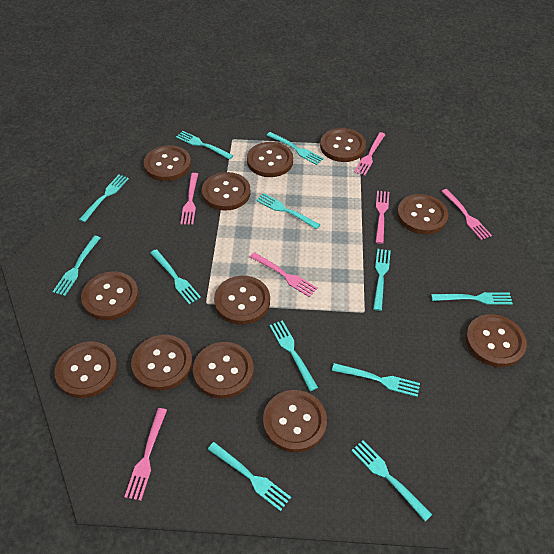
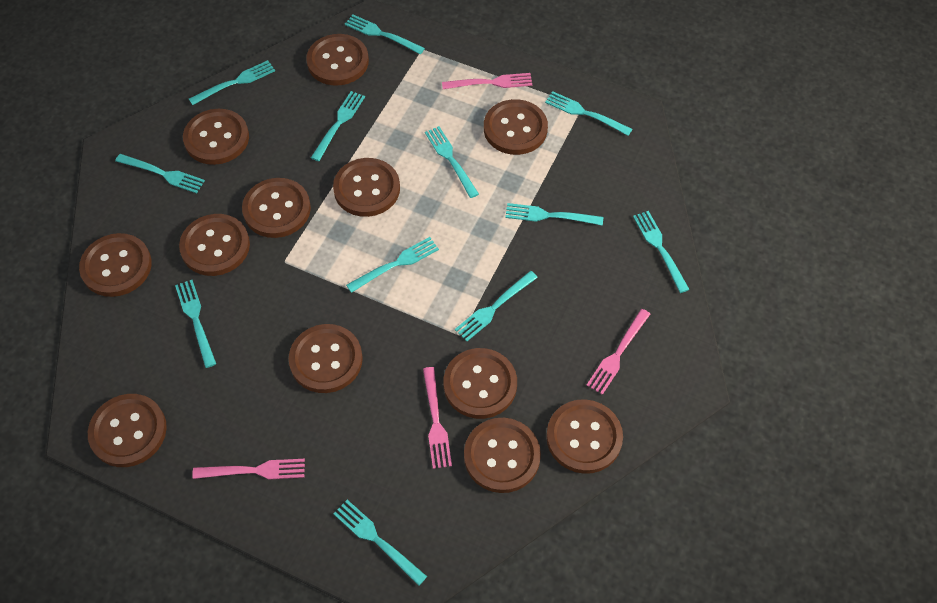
pink fork: [124,408,167,501] [180,173,198,225] [250,252,318,297] [354,132,386,176] [376,191,389,244] [441,189,492,240] = 6 -> [192,459,305,479] [423,367,452,469] [442,73,532,89] [586,309,650,395] = 4

